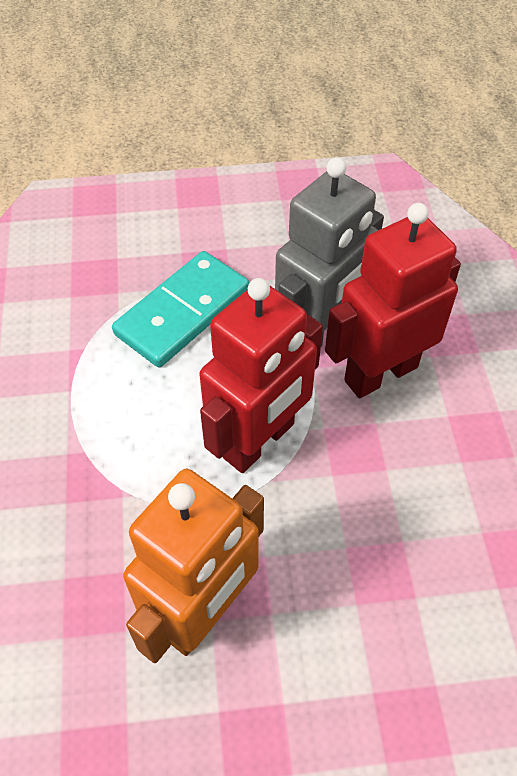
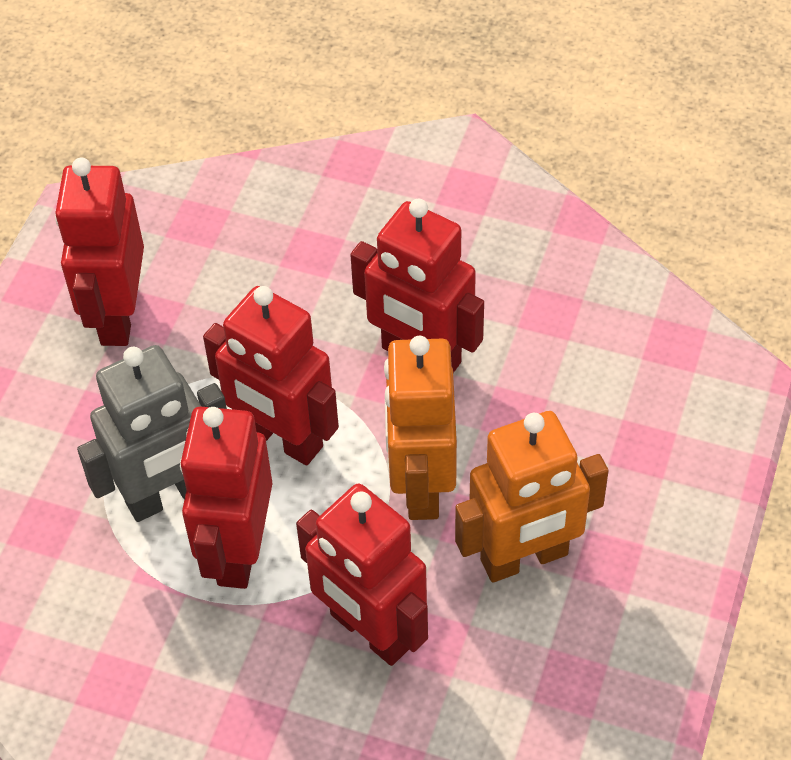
orange robot: [123,469,264,663] = 1 -> [384,335,457,520] [455,411,609,582] = 2
red robot: [199,278,323,473] [325,203,461,398] = 2 -> [55,157,144,346] [180,406,273,589] [203,286,339,465] [296,484,428,666] [350,199,484,373] = 5
turquoise domino: [112,251,249,367] = 1 -> none = 0

